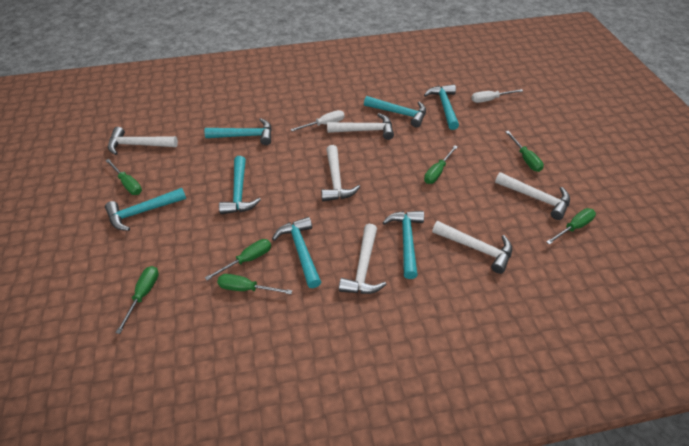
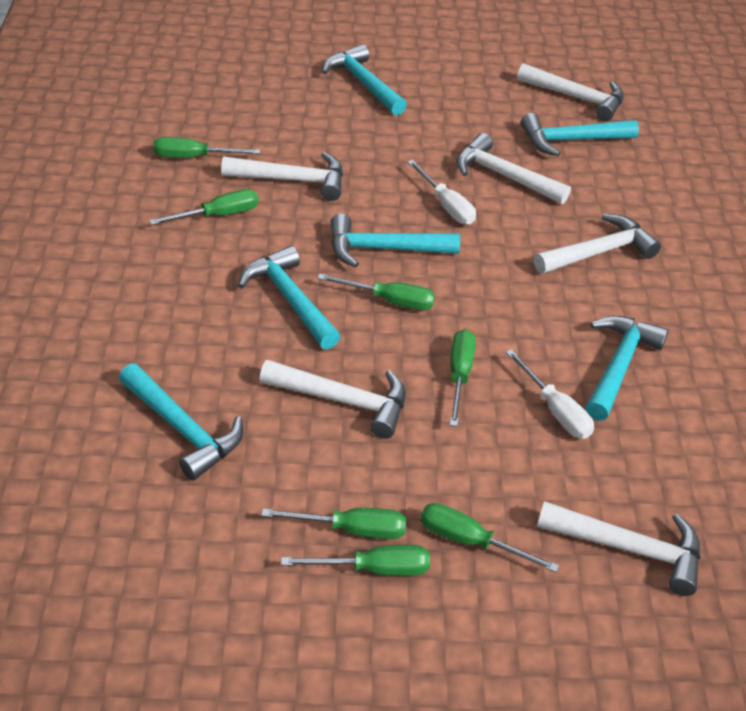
turquoise hammer: [105,188,186,231] [204,118,272,145] [219,156,261,214] [272,217,321,288] [364,96,426,127] [382,211,424,279] [424,85,459,130] = 7 -> [119,363,243,481] [238,246,341,349] [322,44,407,116] [331,214,460,268] [521,113,639,156] [585,316,669,421] = 6

